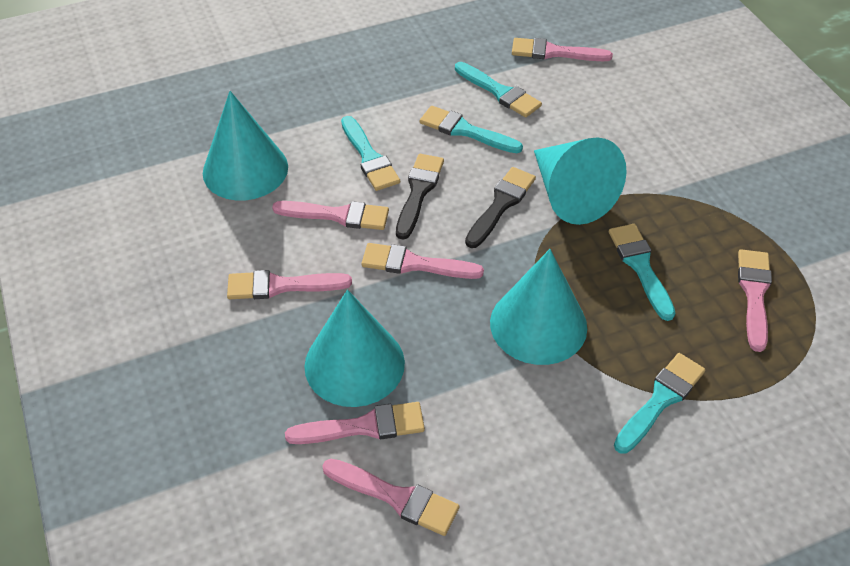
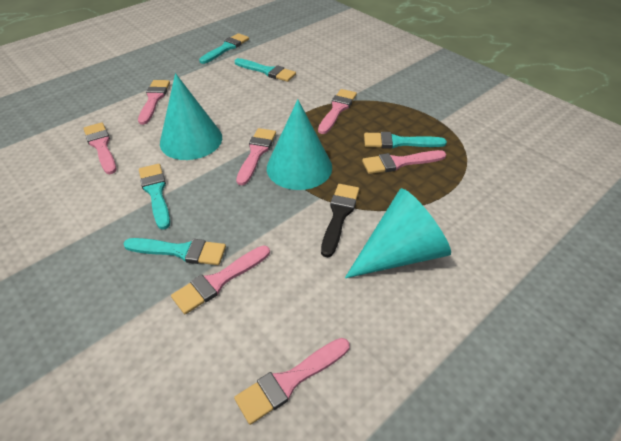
black brush: [396,154,444,240] [465,167,536,248] = 2 -> [321,184,359,258] = 1
turquoise cone: [203,91,288,200] [304,290,405,407] [490,249,587,365] [534,137,627,225] = 4 -> [160,73,222,160] [267,99,332,190] [345,188,451,278] = 3

